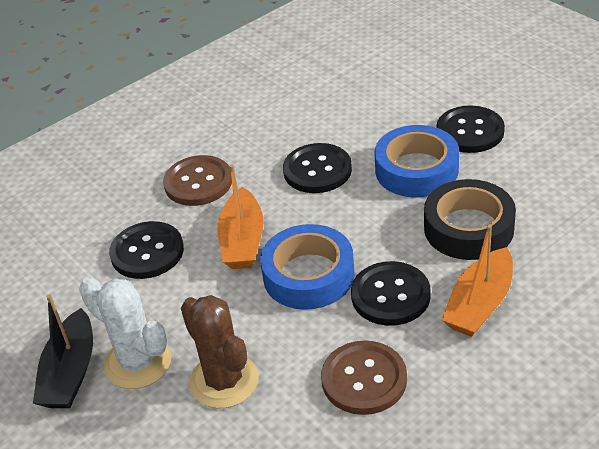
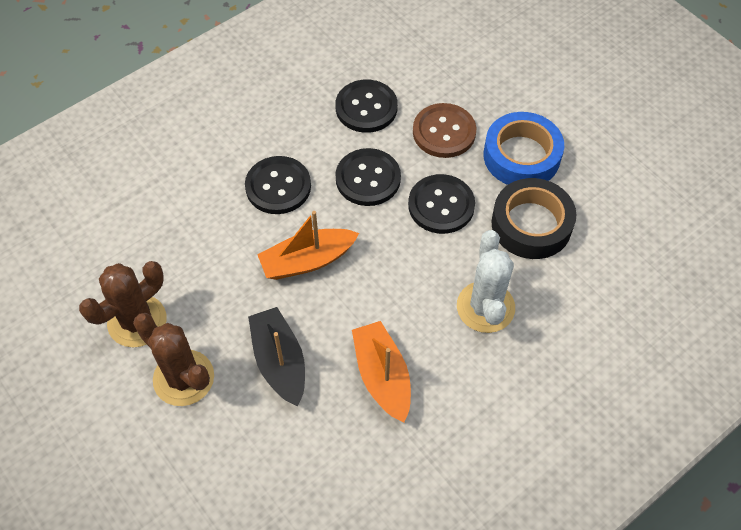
blue tape: [260,224,355,310] [375,125,459,198] = 2 -> [484,112,564,185] = 1
brown button: [163,155,232,206] [321,340,407,415] = 2 -> [413,103,476,158] = 1
brown cactus: [181,295,259,408] = 1 -> [79,261,166,347] [133,313,214,406] = 2

